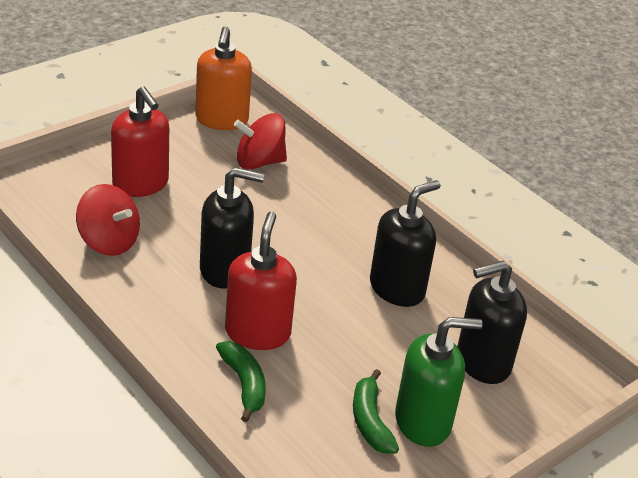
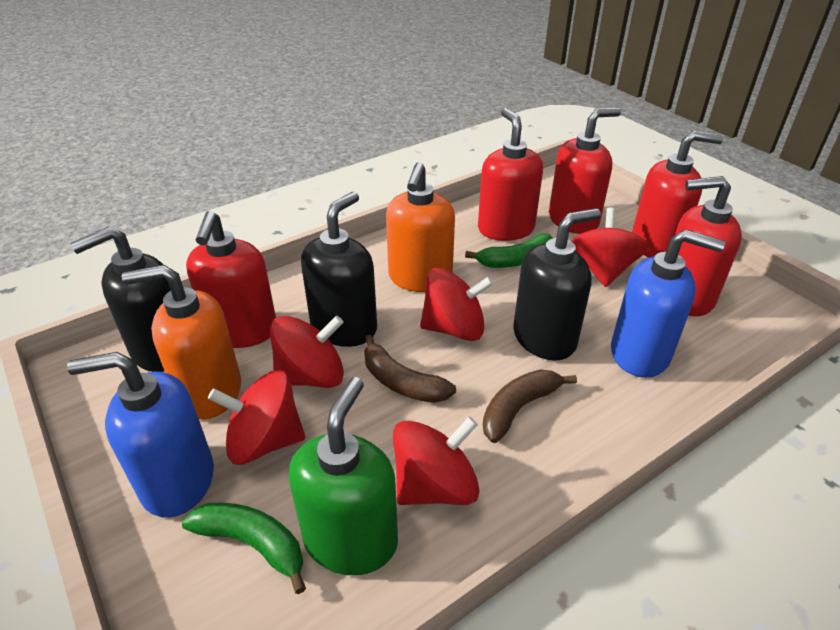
blue soap dispenser: none = 0 -> [67,352,214,518] [611,230,725,378] = 2
brown banana: none = 0 -> [364,335,456,403] [483,369,577,443] = 2
orange soap dispenser: [195,26,252,130] = 1 -> [122,265,241,420] [386,162,455,292] = 2
red soap dispenser: [111,86,169,197] [225,212,297,350] = 2 -> [186,211,276,348] [478,108,543,241] [549,107,621,234] [632,131,724,258] [675,176,742,316] = 5
red spinning top: [76,184,140,256] [234,113,287,170] = 2 -> [208,370,305,465] [270,315,344,388] [393,417,480,505] [420,268,494,341] [572,208,649,287] = 5

